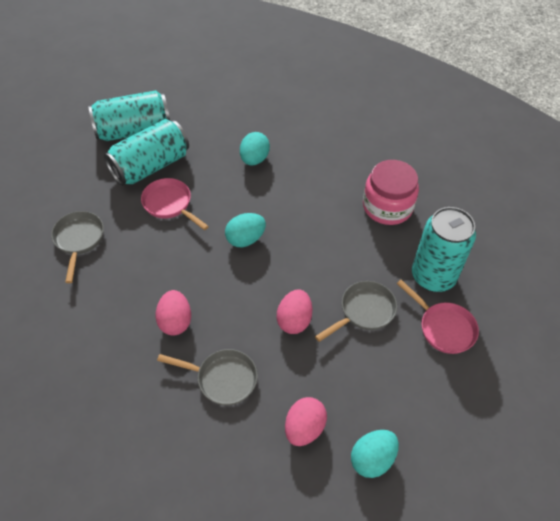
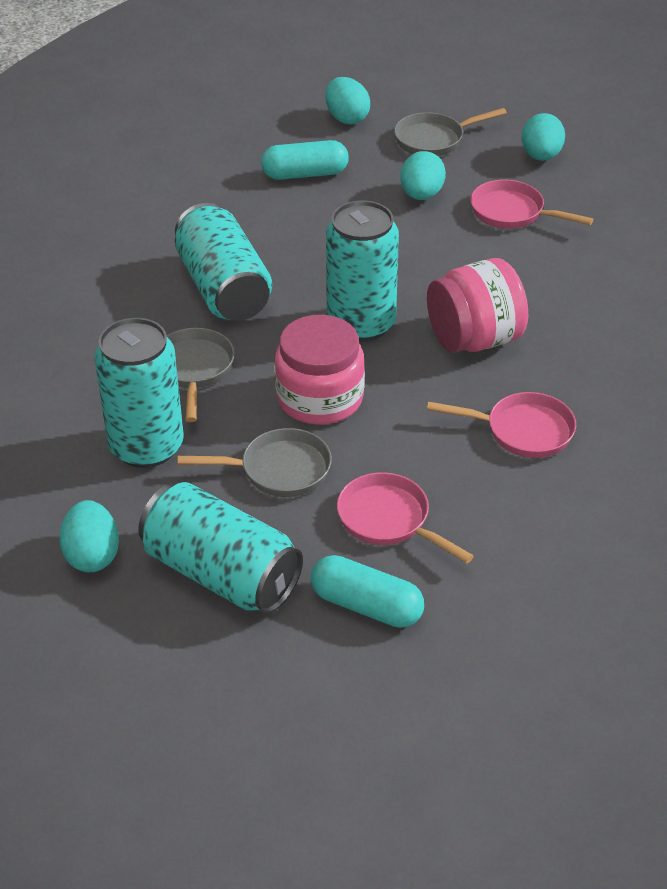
pink egg: [156,290,191,336] [277,290,312,334] [285,397,327,446] = 3 -> none = 0
pink jar: [363,160,419,225] = 1 -> [275,315,365,425] [427,258,528,353] = 2
pink pan: [141,178,209,230] [397,280,479,354] = 2 -> [337,472,474,563] [427,392,576,458] [470,179,593,229] = 3
turquoise can: [88,90,170,141] [104,119,189,186] [412,207,476,292] = 3 -> [94,318,184,468] [138,482,303,614] [175,203,272,321] [326,200,399,342] = 4
turquoise capsule: none = 0 -> [261,140,349,180] [311,555,424,628] = 2
turquoise egg: [225,213,266,247] [240,132,270,165] [351,430,399,478] = 3 -> [59,500,119,572] [325,77,370,125] [400,151,446,200] [521,113,565,161] = 4

